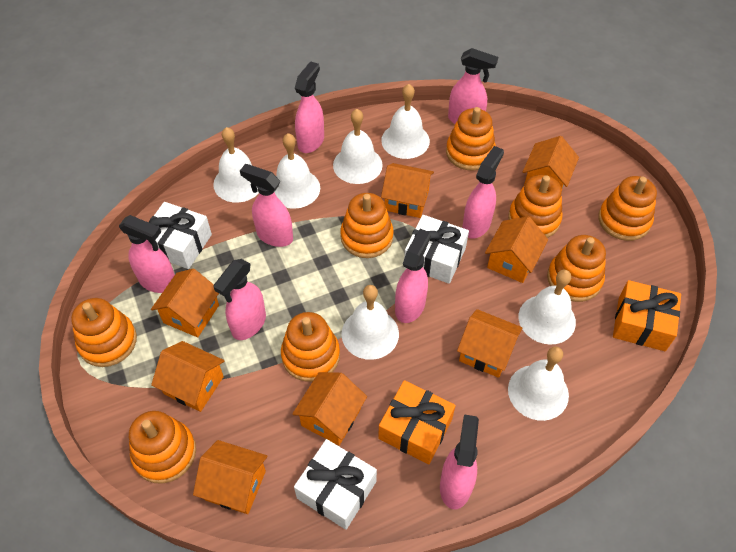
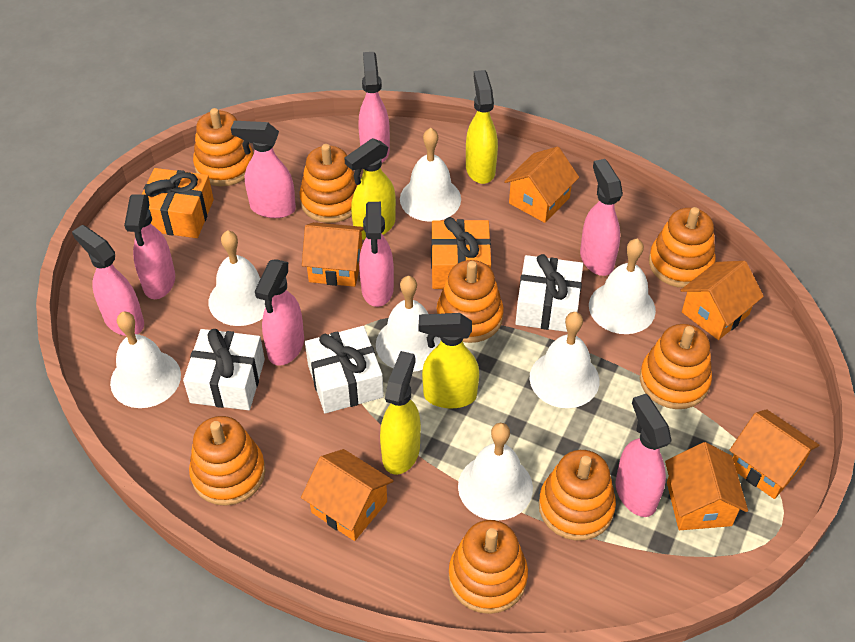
orange house: [151,268,219,337] [151,341,225,412] [193,440,267,514] [292,372,367,445] [381,163,434,218] [457,309,522,378] [485,216,548,283] [523,136,579,190] = 8 -> [301,449,393,541] [302,222,364,287] [504,146,579,223] [665,442,748,530] [680,261,764,340] [729,409,819,499] = 6
yellow spray bottle: none = 0 -> [344,138,396,240] [380,351,421,475] [419,313,479,408] [466,70,498,184] = 4

